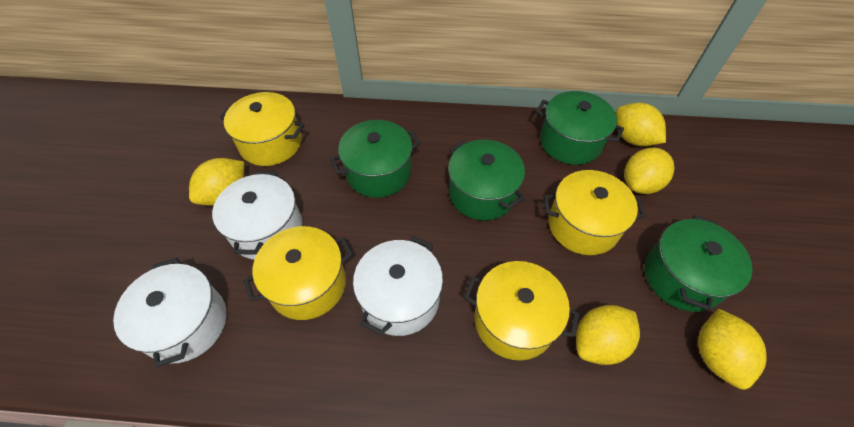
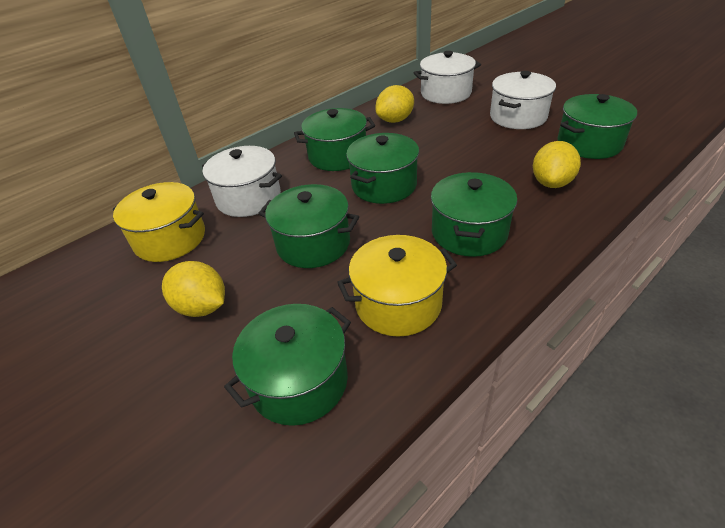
green pot: [330,120,421,198] [448,140,525,221] [536,91,624,165] [645,215,753,312] = 4 -> [224,304,351,426] [259,184,359,268] [294,108,375,171] [346,133,419,204] [431,172,517,257] [558,94,637,159] = 6
yellow lemon: [189,158,244,206] [576,305,640,365] [616,103,666,146] [624,148,675,194] [698,309,767,390] = 5 -> [162,261,225,317] [376,85,414,123] [533,141,581,188] = 3
yellow pot: [220,92,304,166] [244,226,353,320] [464,261,580,360] [544,170,646,255] = 4 -> [113,182,205,262] [337,235,457,337] = 2

